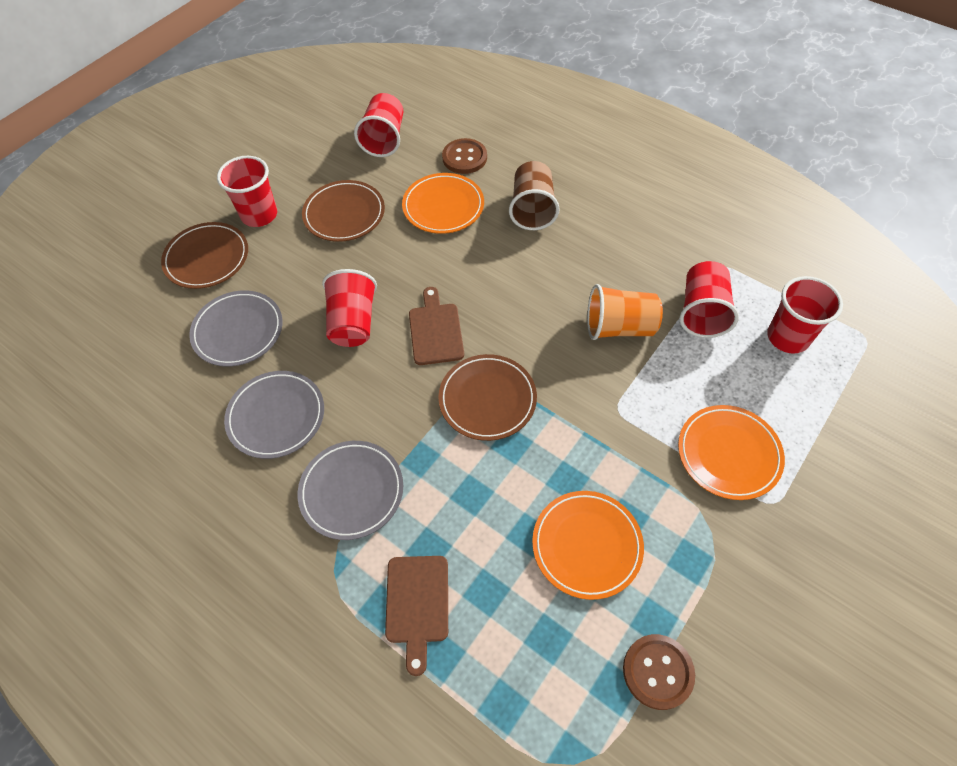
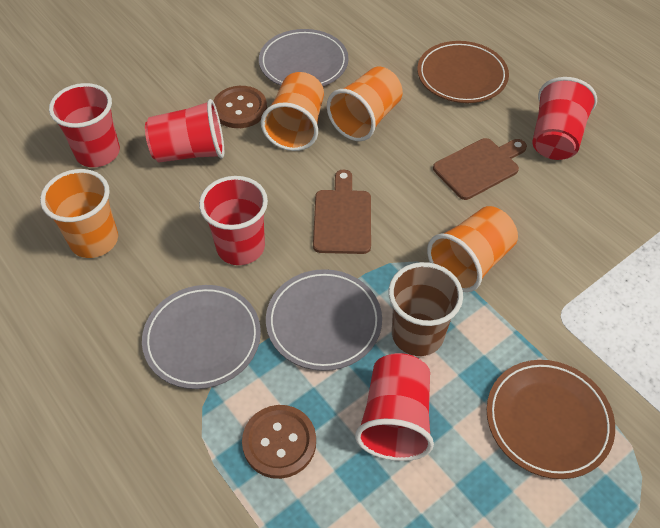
brown plate: [161,222,248,289] [302,180,385,242] [438,354,537,441] = 3 -> [417,41,509,103] [487,360,615,479] = 2
orange cup: [587,284,663,340] = 1 -> [40,169,118,258] [261,72,324,151] [327,67,403,141] [427,206,518,292] = 4
orange plate: [402,173,484,234] [532,491,644,600] [678,405,785,500] = 3 -> none = 0

